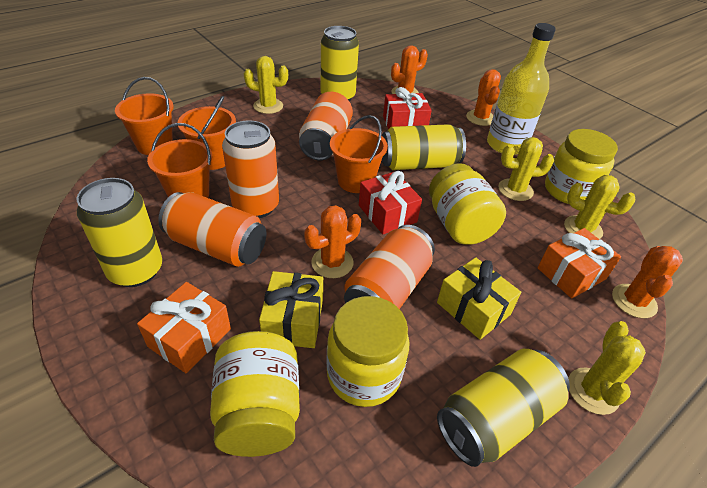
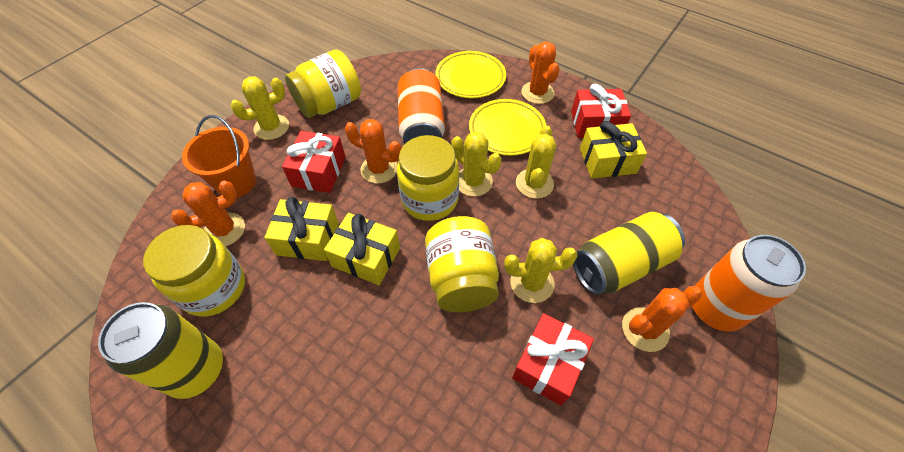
orange bucket: [115,77,174,155] [147,123,212,198] [178,96,236,170] [330,115,388,193] = 4 -> [182,115,256,197] = 1
orange can: [158,192,266,267] [222,121,279,218] [299,92,353,160] [344,225,435,309] = 4 -> [398,68,445,145] [692,235,806,332] = 2
orange gift: [137,282,231,373] [538,228,621,299] = 2 -> none = 0
red gift: [359,171,422,234] [383,87,432,130] = 2 -> [282,131,346,193] [512,313,594,406] [571,84,631,138] = 3
yellow bottle: [487,23,556,155] = 1 -> none = 0
yellow can: [77,178,162,287] [321,26,359,101] [382,124,466,170] [437,349,570,467] = 4 -> [98,302,223,399] [573,212,685,295] = 2
yellow gift: [259,271,323,348] [437,257,521,340] = 2 -> [264,197,339,261] [324,213,400,285] [580,121,647,179] = 3
yellow plate: none = 0 -> [435,51,506,98] [469,99,547,156] = 2

